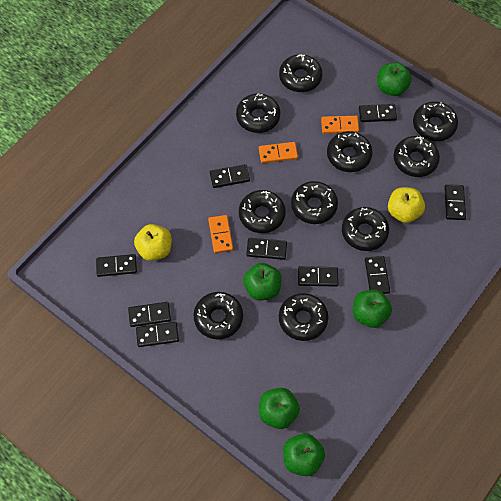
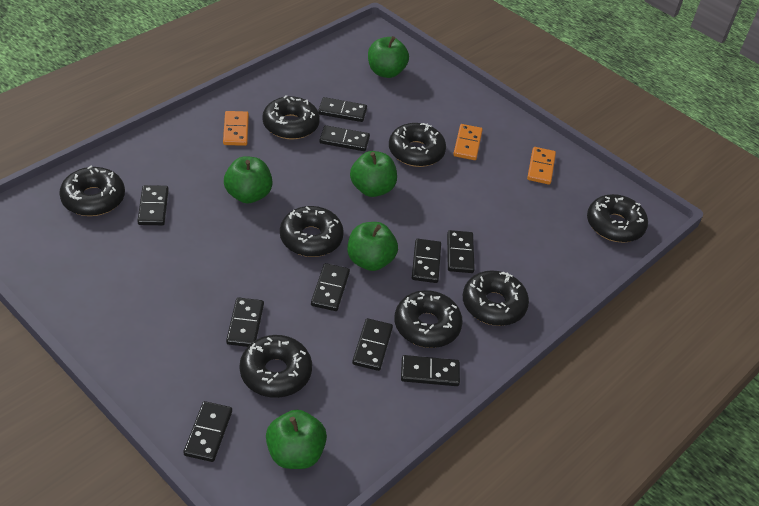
black domino: [96,254,137,277] [128,302,171,327] [136,322,179,347] [210,164,250,188] [246,238,287,260] [298,266,339,287] [359,104,397,122] [365,256,390,294] [444,184,466,220] = 9 -> [138,185,169,225] [183,401,232,462] [226,297,264,347] [311,263,350,311] [318,97,367,122] [319,125,370,151] [352,318,393,371] [401,355,460,386] [412,239,441,283] [447,230,475,273] = 10
black donut: [193,292,243,339] [236,93,280,133] [239,190,286,233] [279,54,322,92] [279,293,328,341] [291,181,338,224] [327,131,372,172] [342,207,389,251] [394,136,440,177] [413,101,458,141] = 10 -> [59,166,125,216] [240,335,312,398] [263,95,320,140] [280,206,344,257] [389,123,446,167] [394,290,463,348] [463,270,529,326] [587,194,648,243] = 8
yellow apple: [134,224,172,261] [388,187,425,223] = 2 -> none = 0

